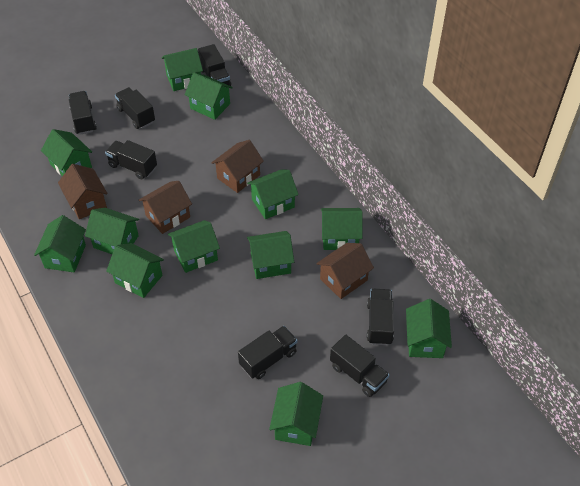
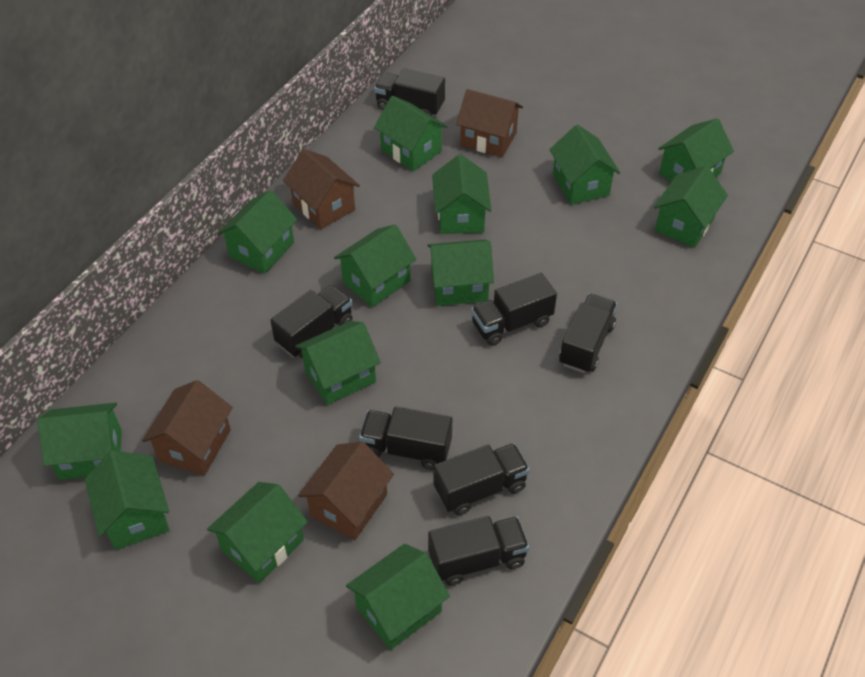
green house: [34,215,86,272] [41,129,92,176] [85,208,139,254] [106,243,164,298] [162,48,203,91] [168,220,220,273] [185,72,233,120] [247,170,299,219] [247,231,294,279] [269,382,323,446] [321,208,363,250] [406,299,452,358] = 12 -> [37,402,122,480] [85,450,169,550] [207,482,308,583] [217,190,297,274] [295,321,381,405] [334,225,416,307] [346,544,450,650] [374,96,448,171] [427,239,494,306] [432,154,492,234] [549,125,620,205] [654,166,728,248] [658,118,734,182] = 13

